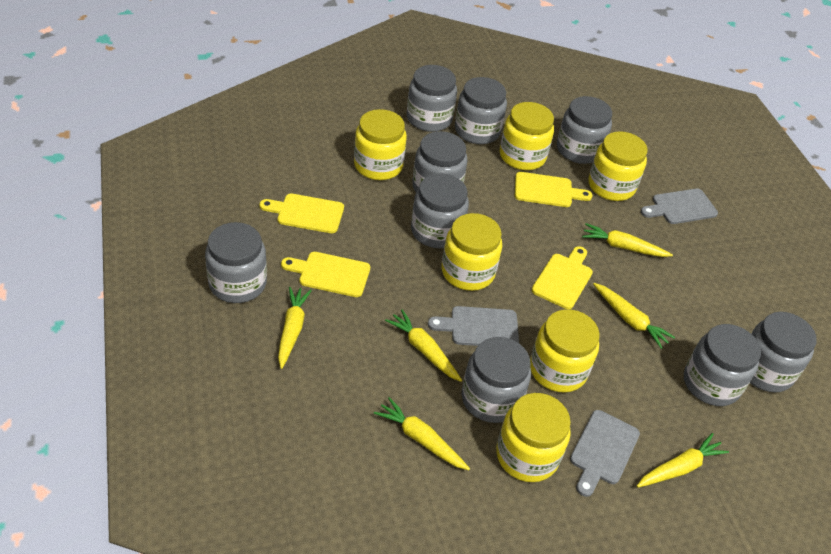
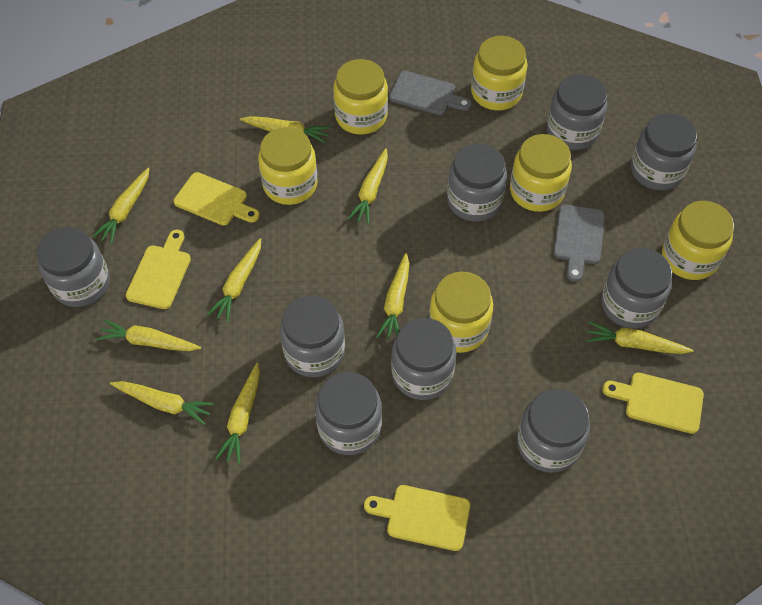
grey cutting board: [428,306,519,346] [570,410,640,497] [641,189,718,224] = 3 -> [389,71,472,115] [554,204,605,282] = 2
yellow carrot: [278,287,312,369] [374,397,470,470] [385,309,462,382] [582,223,673,257] [593,283,675,349] [637,433,729,488] = 6 -> [92,167,150,244] [96,319,201,351] [110,381,215,425] [207,238,261,323] [215,363,260,464] [240,116,331,143] [348,148,388,225] [376,253,409,340] [586,321,693,354] = 9

